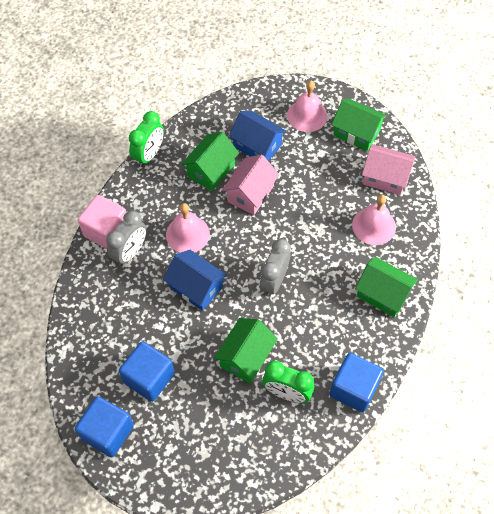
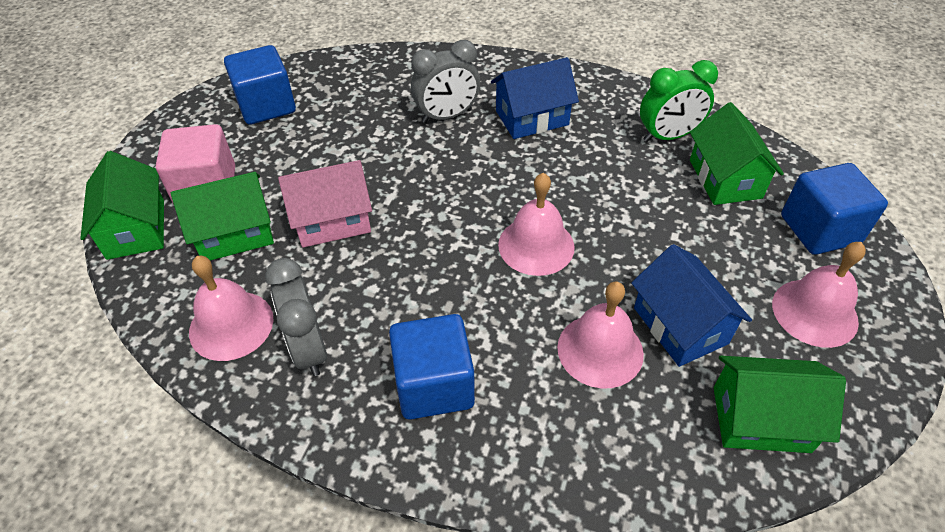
green clock: [129,111,164,167] [262,361,314,403] = 2 -> [640,60,718,142] = 1
pink bell: [166,203,210,253] [287,80,327,132] [352,195,396,245] = 3 -> [189,256,273,361] [498,173,575,276] [557,282,644,388] [772,242,866,348] = 4
pink house: [222,155,279,215] [362,144,415,195] = 2 -> [278,160,372,248] = 1

